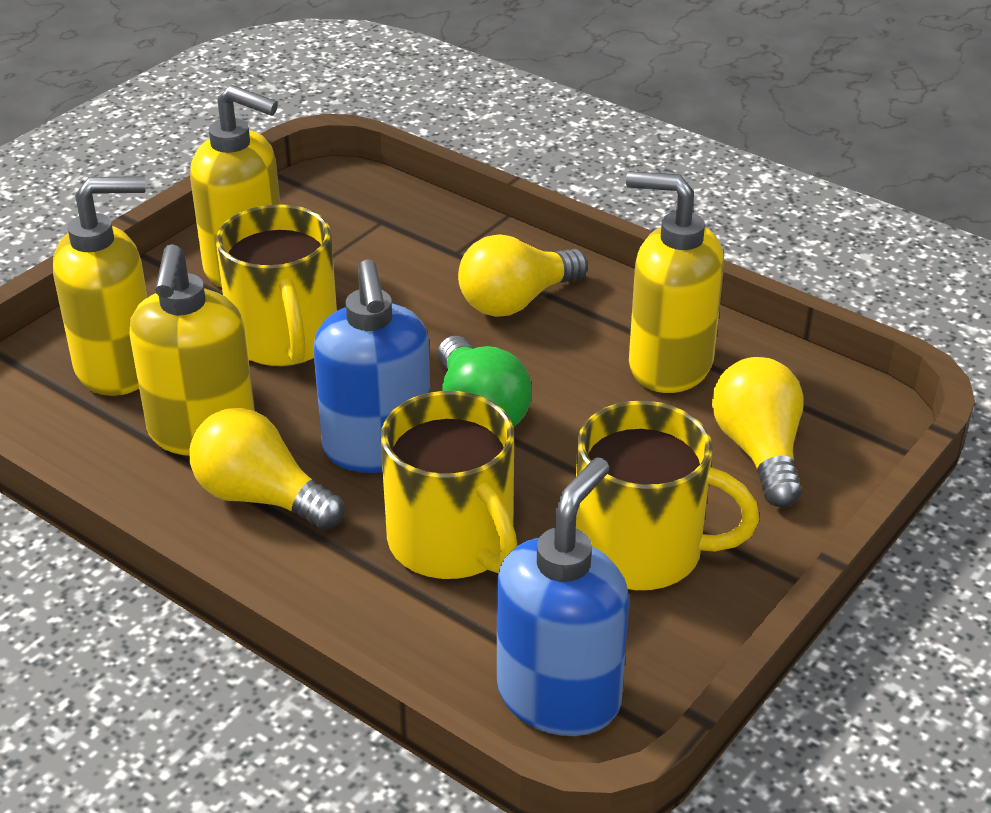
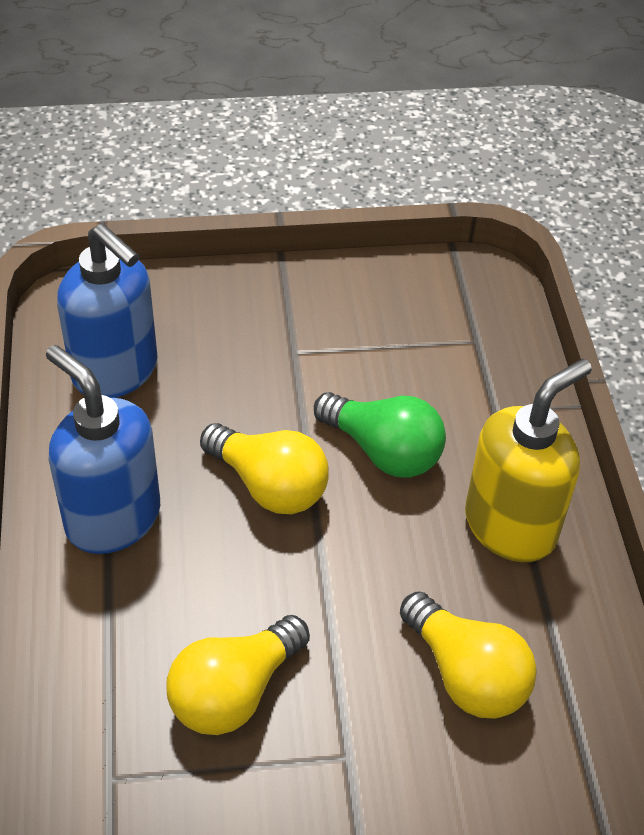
yellow mug: [216,204,337,366] [381,391,517,579] [576,401,759,590] = 3 -> none = 0
yellow soap dispenser: [53,176,148,396] [129,244,255,456] [190,85,280,287] [626,171,724,393] = 4 -> [465,359,592,562] = 1

